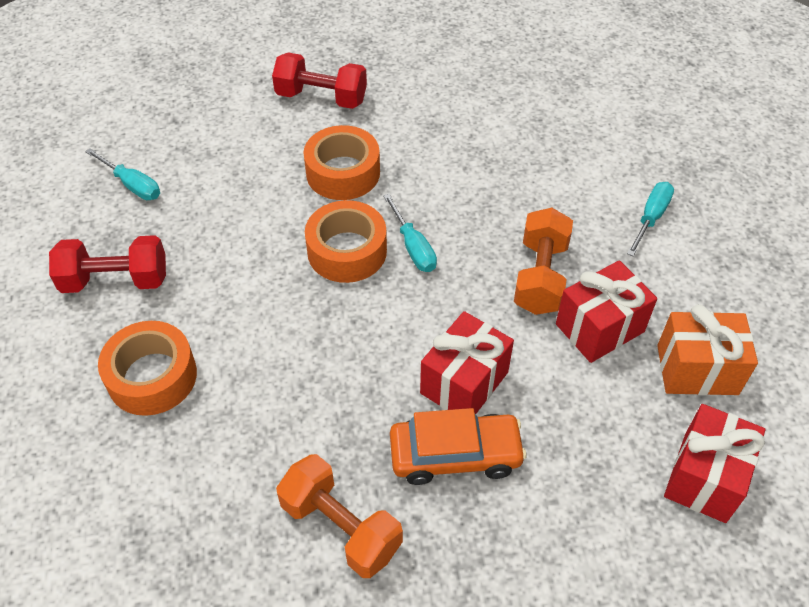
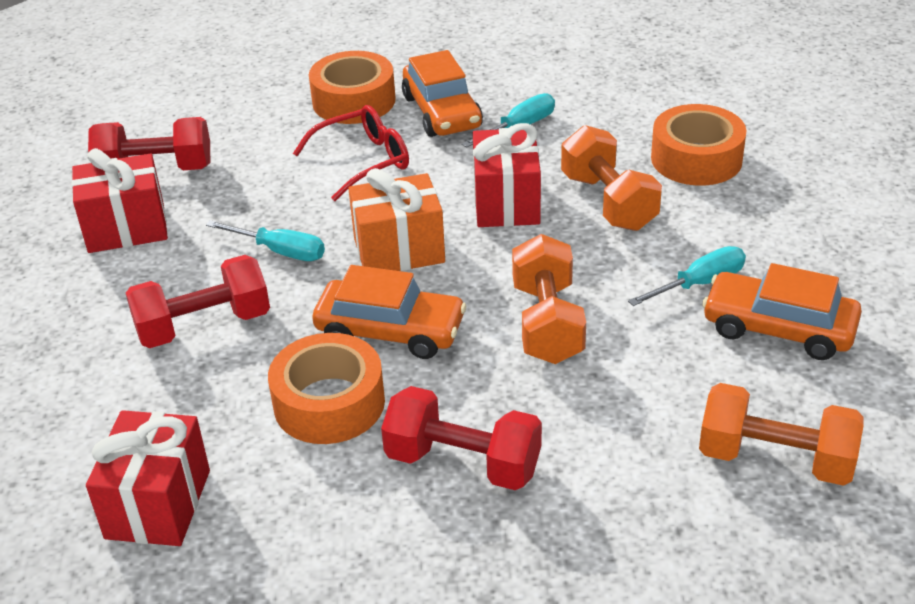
orange car: [390,408,527,485] = 1 -> [312,265,466,359] [402,50,483,137] [702,263,862,360] = 3
orange dumbbell: [276,454,403,578] [514,208,573,315] = 2 -> [512,234,586,364] [561,125,662,231] [699,383,864,486] = 3
red dumbbell: [49,235,166,293] [272,52,367,109] = 2 -> [88,117,210,170] [126,255,270,348] [381,386,542,490] = 3
red glasses: none = 0 -> [293,105,409,201] = 1

